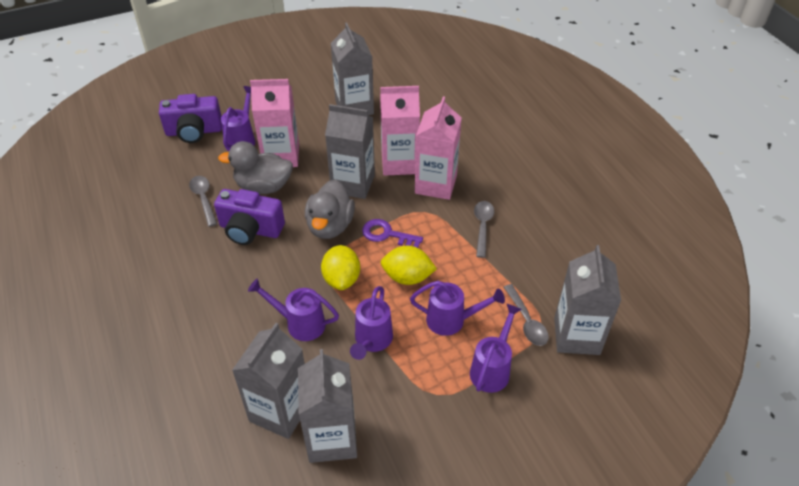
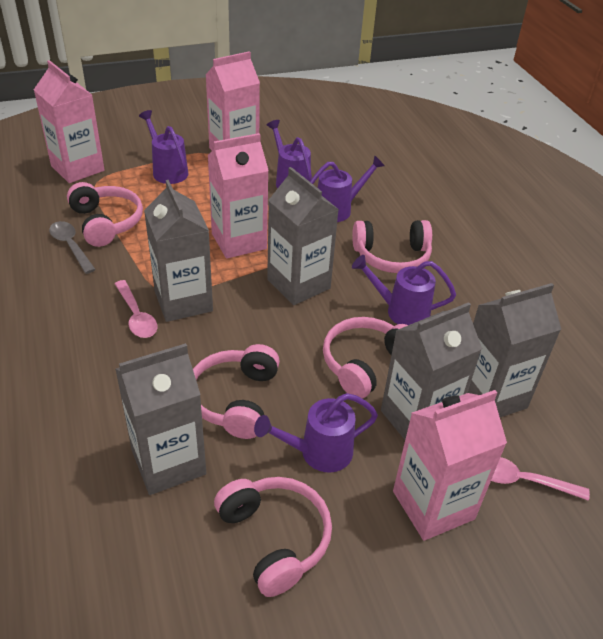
grey duck: [218,141,293,194] [305,180,355,239] = 2 -> none = 0
grey spoon: [189,176,217,227] [474,201,494,258] [504,284,549,346] = 3 -> [49,221,96,274] = 1
pink carton: [250,79,299,167] [380,86,420,176] [415,97,462,200] = 3 -> [34,60,105,183] [205,51,260,150] [208,133,269,259] [393,390,507,541] = 4
pink headphones: none = 0 -> [67,182,143,247] [193,344,280,439] [214,477,332,597] [323,317,408,398] [352,220,432,273] = 5
pink spoon: none = 0 -> [115,280,157,338] [491,457,590,501] = 2
purple camera: [159,94,222,143] [214,189,285,245] = 2 -> none = 0
purple key: [362,219,423,248] = 1 -> none = 0
yellow lemon: [321,245,360,290] [381,246,437,285] = 2 -> none = 0

